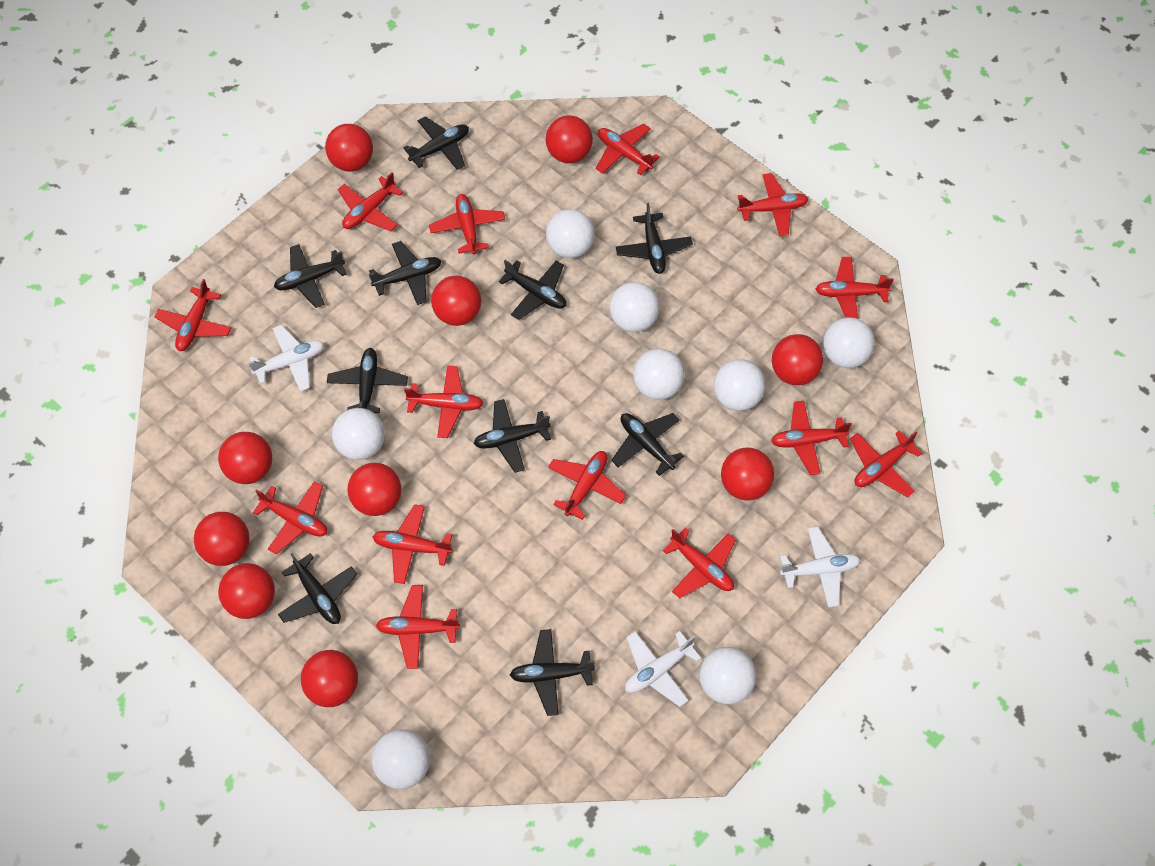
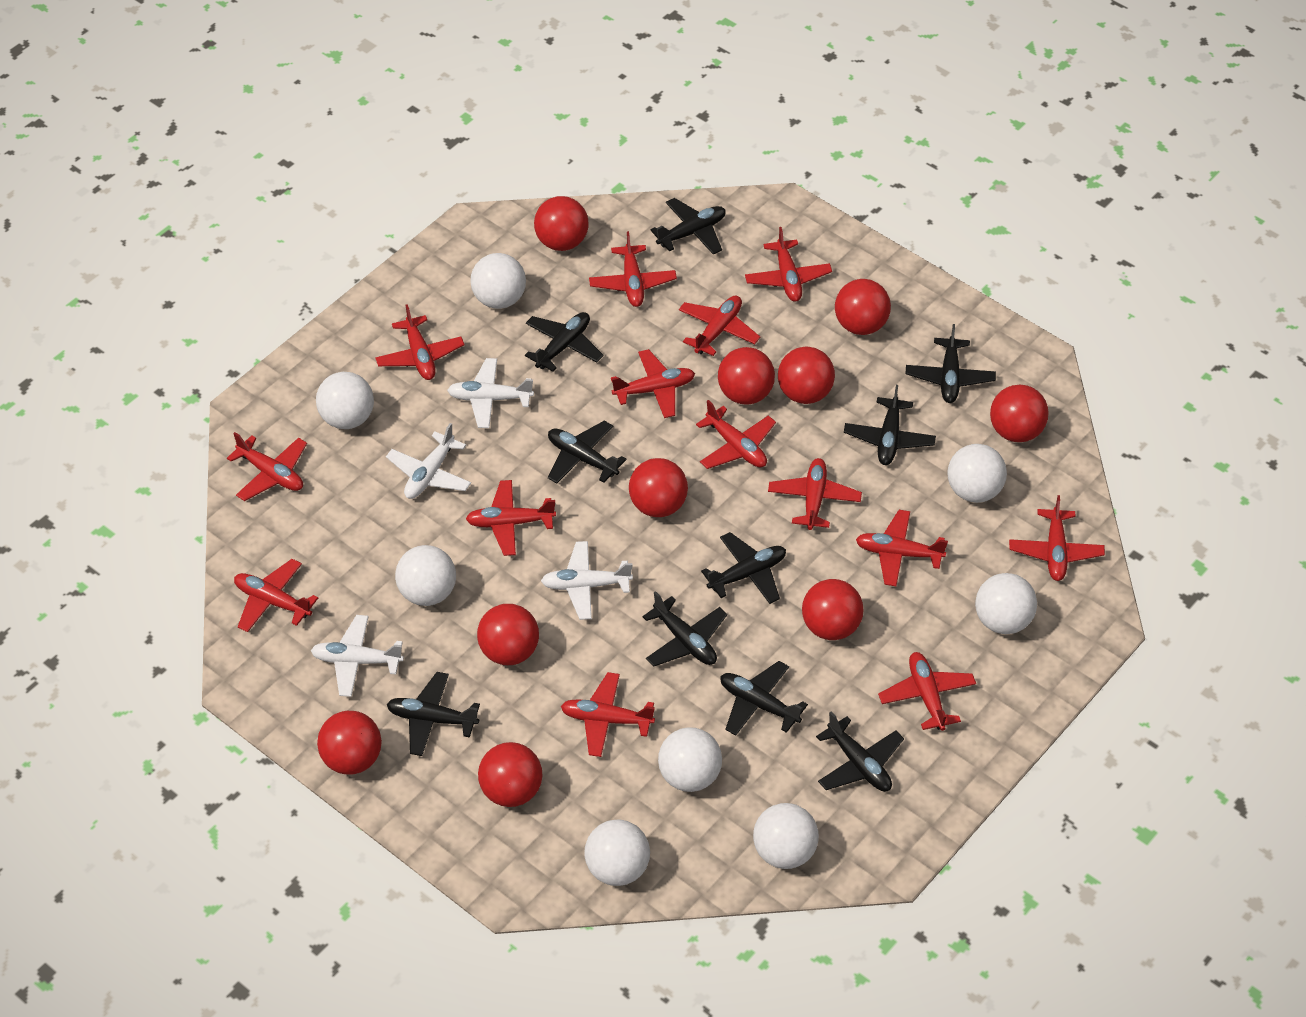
white plane: [248,325,324,392] [625,631,701,707] [780,527,861,608] = 3 -> [311,615,404,697] [386,423,471,499] [447,358,534,428] [541,541,633,620] = 4

